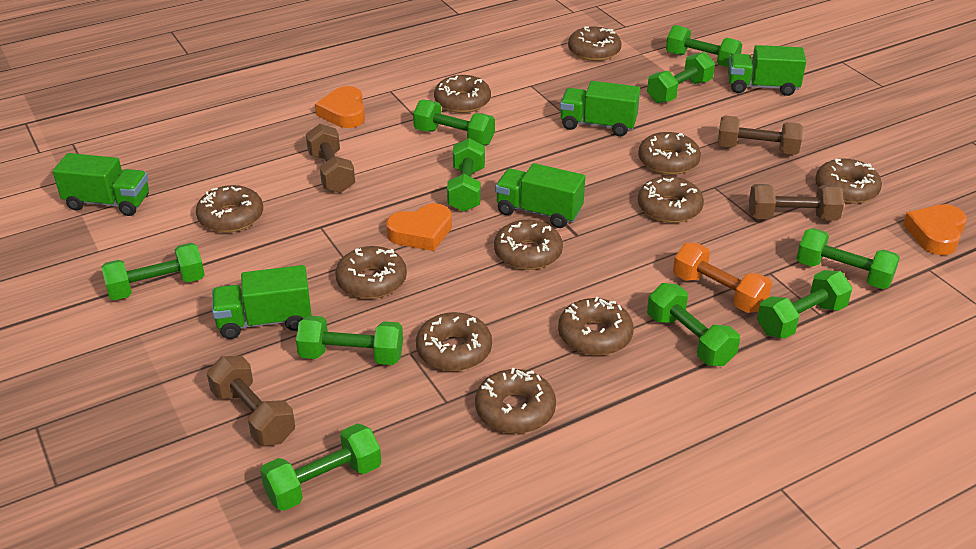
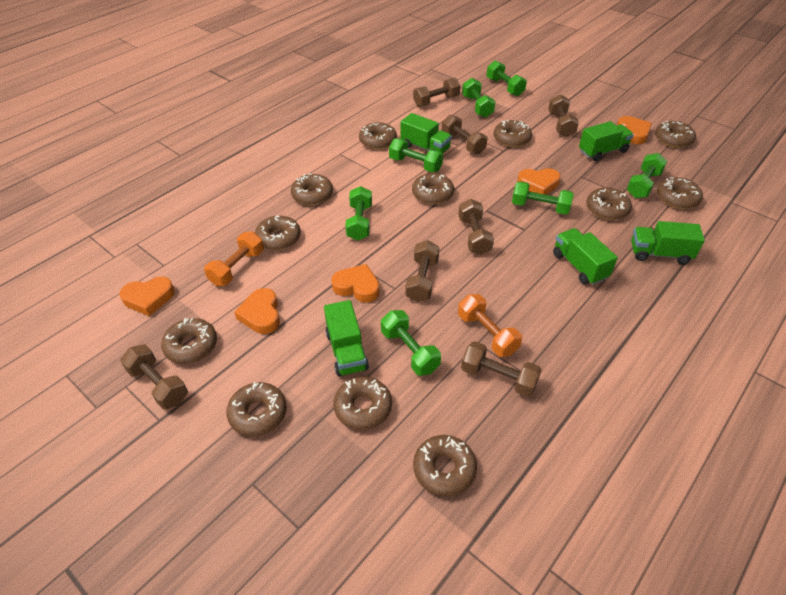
brown donut: [196,185,263,233] [335,246,407,299] [416,312,492,371] [434,75,491,113] [475,368,556,434] [494,220,563,270] [558,297,634,356] [568,26,622,61] [638,132,701,175] [638,176,704,223] [815,159,882,204] = 11 -> [161,318,217,364] [226,382,287,436] [255,215,301,250] [291,174,333,205] [333,376,392,430] [359,122,397,149] [412,173,454,204] [413,435,477,496] [494,120,532,147] [586,187,632,220] [655,121,696,148] [657,177,703,209] = 12
brown dumbbell: [207,356,295,446] [306,124,355,193] [718,116,803,155] [749,184,844,221] = 4 -> [120,344,188,409] [405,240,439,302] [413,78,460,107] [442,115,487,154] [458,199,494,255] [461,341,542,397] [548,94,579,137] = 7
green dumbbell: [101,243,205,300] [260,423,381,511] [296,316,403,365] [413,100,495,146] [447,138,485,212] [647,52,715,103] [647,283,740,366] [666,25,742,67] [757,270,852,339] [796,228,900,289] = 10 -> [345,186,372,241] [381,310,441,376] [389,138,443,172] [462,78,495,118] [487,61,527,96] [512,181,574,215] [627,153,667,198] = 7
orange dumbbell: [673,243,772,313] = 1 -> [204,231,264,286] [458,294,522,357] = 2
orange heart: [315,86,365,128] [386,203,452,251] [903,204,967,255] = 3 -> [119,277,175,316] [234,288,280,334] [331,264,380,303] [517,168,560,195] [617,116,652,144] = 5

